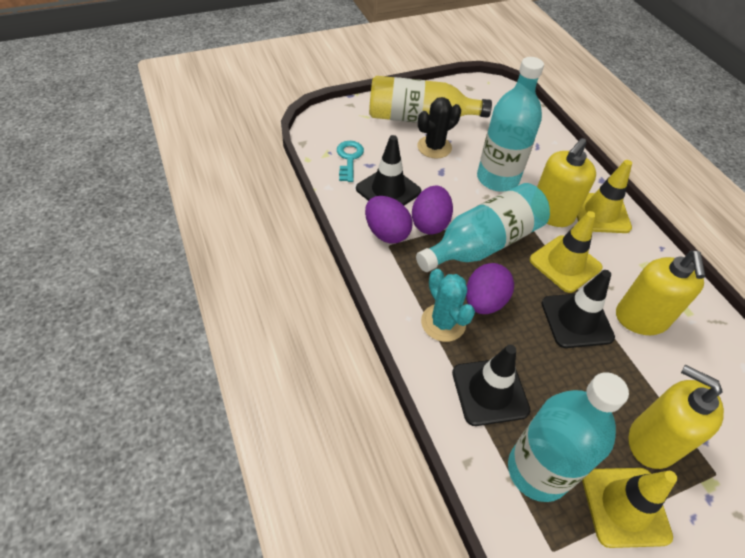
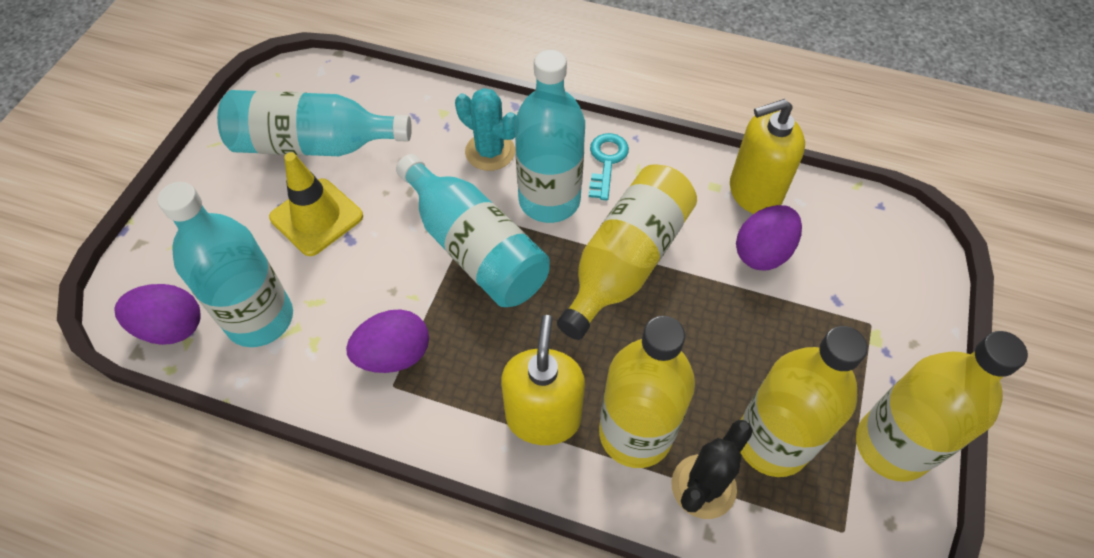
black traffic cone: [356,135,421,205] [452,345,530,426] [541,270,615,348] = 3 -> none = 0
turquoise bottle: [416,183,550,272] [477,57,544,192] [508,372,629,502] = 3 -> [157,182,293,347] [217,90,412,156] [396,154,550,307] [515,49,585,223] = 4
yellow bottle: [369,76,492,123] = 1 -> [557,164,697,340] [599,316,695,468] [740,326,868,477] [856,331,1028,482] = 4
yellow soap dispenser: [537,138,596,227] [616,250,706,335] [628,365,724,469] = 3 -> [501,315,585,445] [730,99,805,214] = 2
yellow traffic cone: [530,211,603,293] [577,160,632,233] [582,468,677,548] = 3 -> [269,152,363,256] = 1

